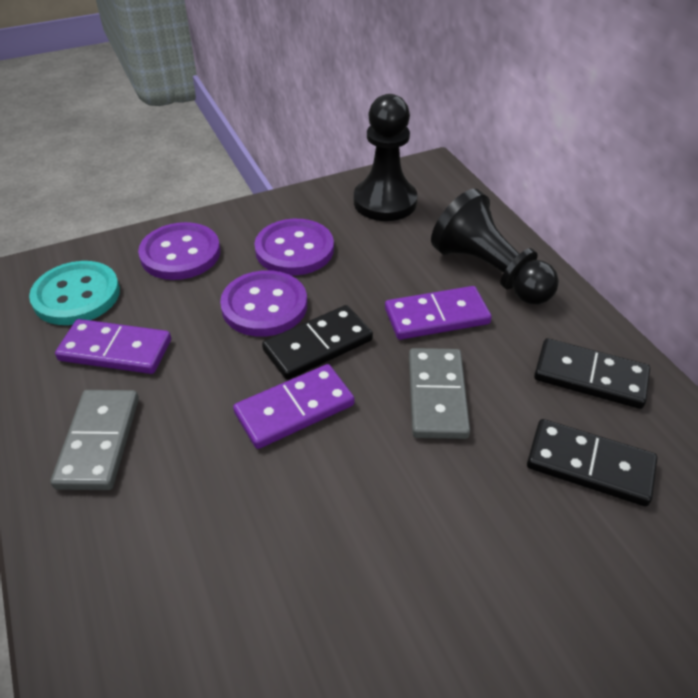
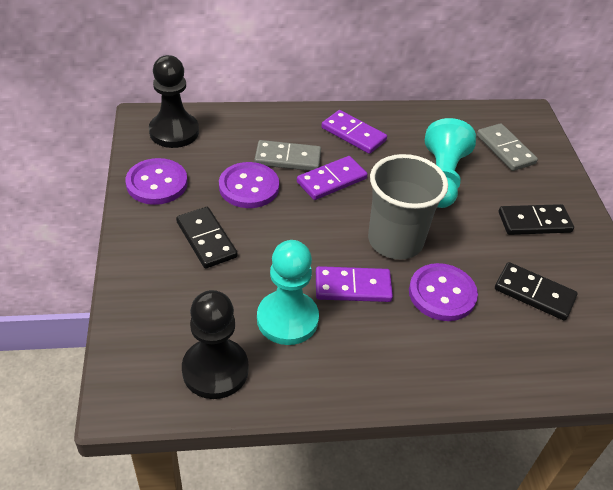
grey cup: none = 0 -> [368,154,448,259] = 1
turquoise button: [29,261,120,325] = 1 -> none = 0
turquoise pawn: none = 0 -> [257,240,319,345] [425,118,476,208] = 2

